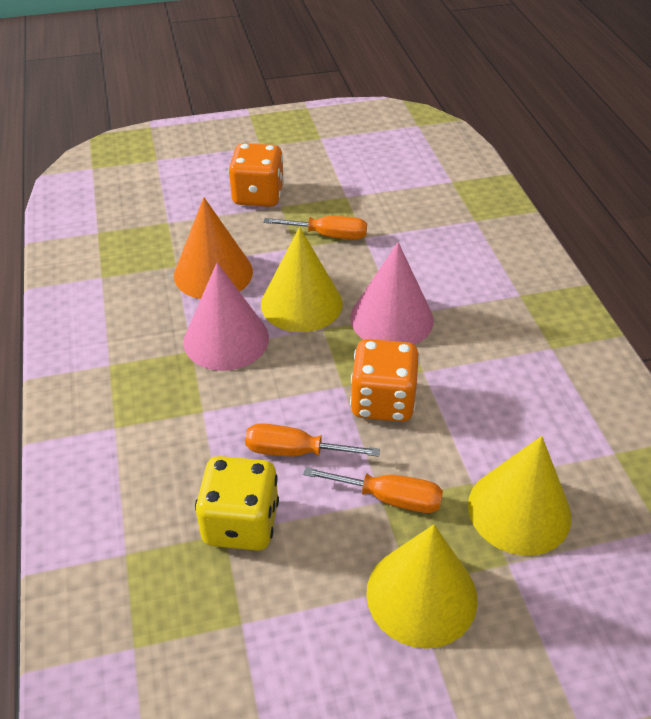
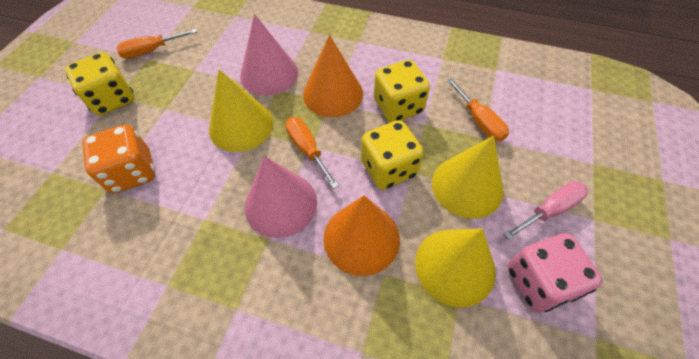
orange cone: [174,197,253,299] = 1 -> [303,35,363,117] [324,196,400,276] = 2
orange dice: [228,143,284,207] [350,339,420,422] = 2 -> [82,124,155,193] = 1
pink dice: none = 0 -> [508,233,602,312] = 1
pink screwdriver: none = 0 -> [504,181,588,240] = 1
yellow dice: [195,456,279,551] = 1 -> [65,52,134,116] [361,120,423,190] [374,60,430,122] = 3

